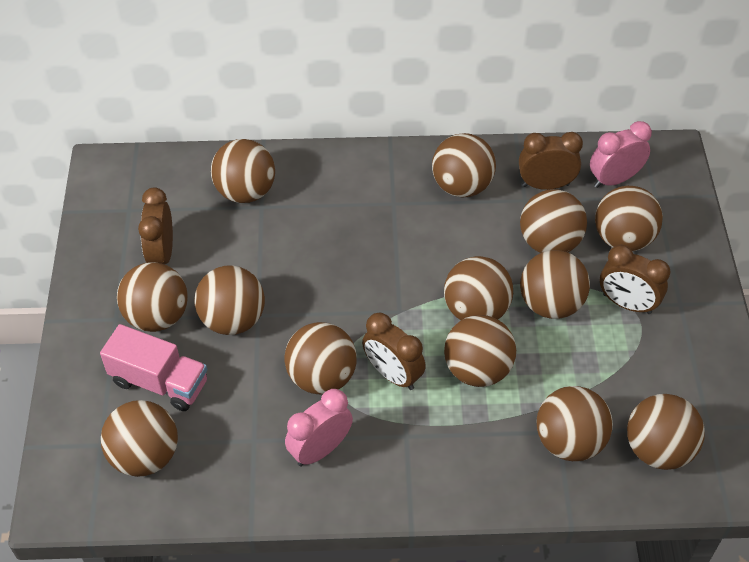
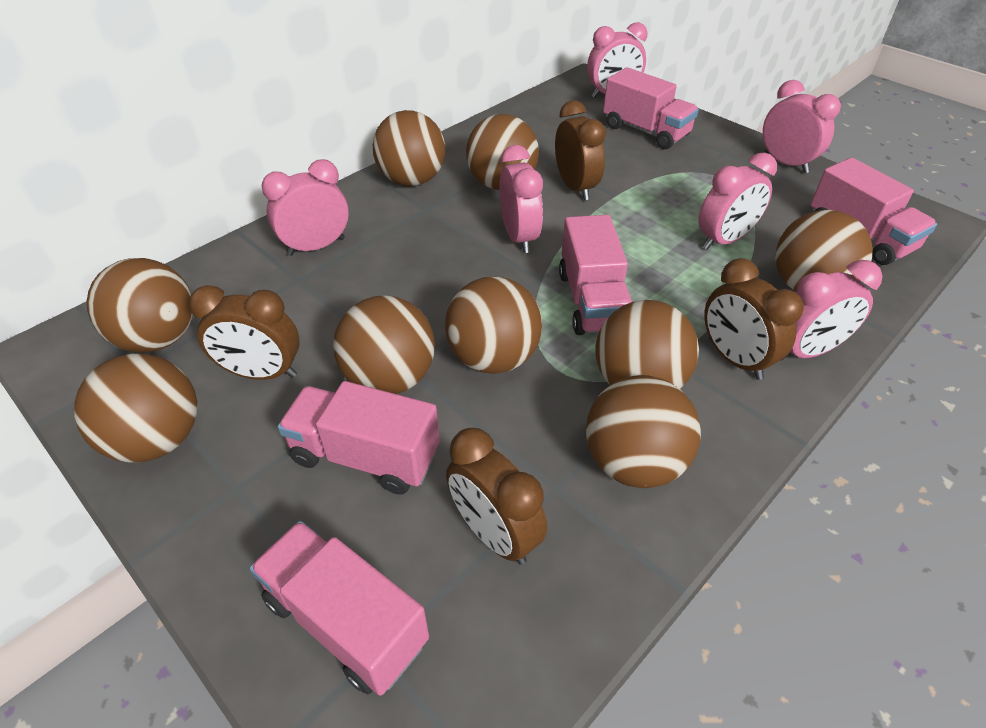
brown ball: [101,400,178,477] [117,262,188,332] [195,265,265,335] [211,139,275,203] [284,322,357,394] [432,133,496,197] [444,256,513,320] [444,315,516,387] [520,189,587,253] [520,250,590,319] [537,386,613,461] [595,186,663,251] [627,394,705,470] = 13 -> [74,354,197,462] [87,258,193,353] [333,295,435,394] [373,110,445,186] [445,277,542,374] [466,114,539,190] [586,375,701,488] [595,300,699,389] [775,210,873,292] = 9
pink clock: [285,389,353,466] [590,121,652,188] = 2 -> [262,159,349,256] [499,145,543,253] [587,22,648,98] [698,153,777,250] [763,80,841,173] [781,260,883,361] = 6
pink truck: [100,324,207,411] = 1 -> [250,521,429,696] [278,381,440,495] [559,215,632,335] [603,67,699,149] [810,157,937,265] = 5

